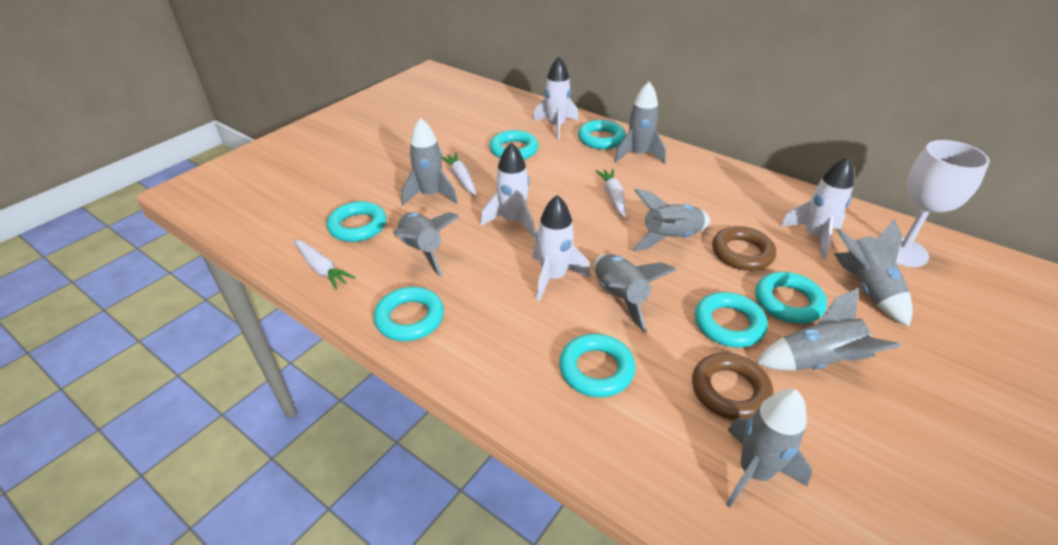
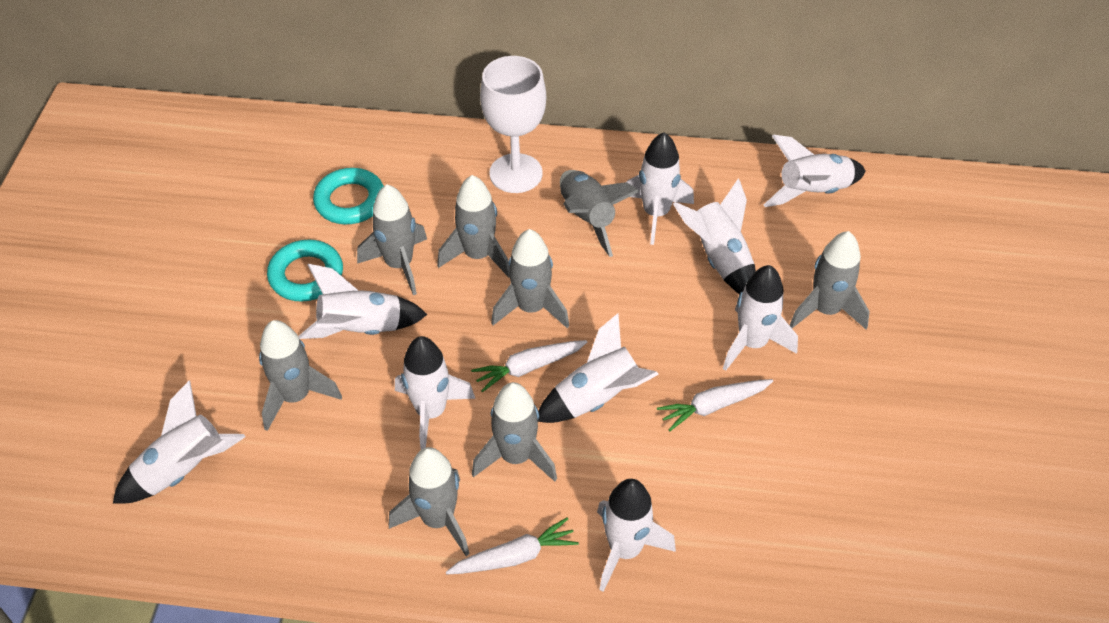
brown ring: [692,353,773,420] [712,226,776,271] = 2 -> none = 0
turquoise ring: [327,201,386,242] [374,287,444,341] [490,130,539,160] [559,334,636,397] [578,120,626,149] [695,292,768,348] [755,272,827,324] = 7 -> [267,240,343,302] [313,168,384,224] = 2
white rocket: [480,142,535,238] [532,195,590,301] [533,57,578,140] [780,157,854,259] = 4 -> [113,380,245,503] [299,264,427,339] [395,336,476,450] [537,313,659,423] [597,479,676,592] [626,132,694,245] [673,178,756,294] [723,265,798,371] [764,135,866,207] = 9

